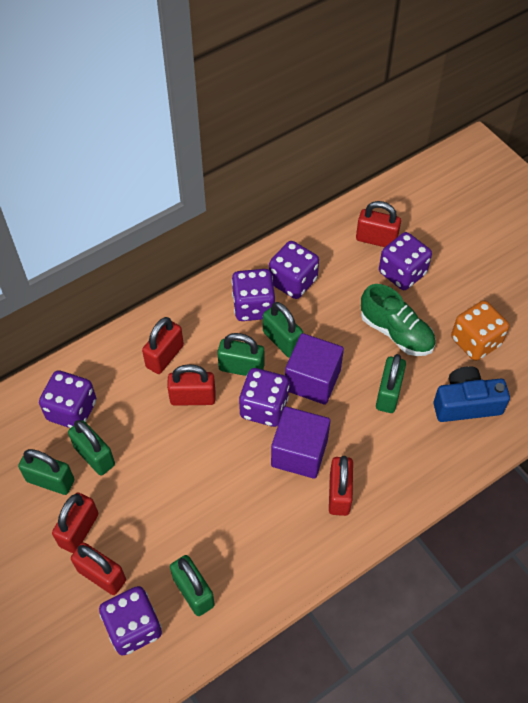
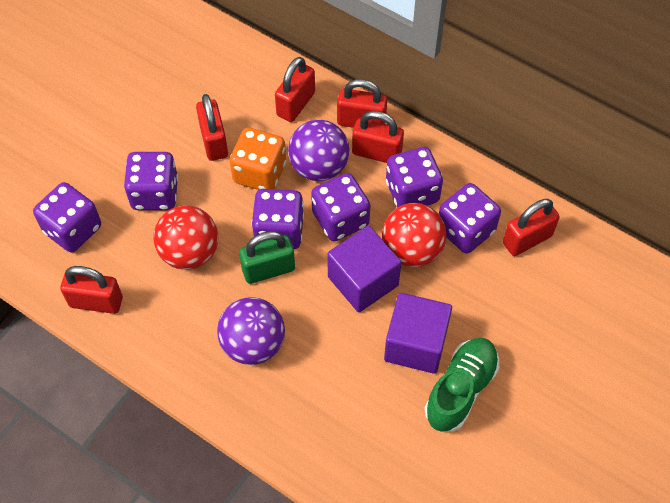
blue camera: [433,366,510,422] = 1 -> none = 0
green padlock: [18,449,74,495] [68,420,115,475] [170,555,215,616] [217,333,264,376] [263,302,303,358] [376,354,406,413] = 6 -> [239,231,295,284] = 1
purple ball: none = 0 -> [217,297,285,365] [288,120,350,181] = 2
red ball: none = 0 -> [153,205,218,270] [382,203,446,267] = 2

